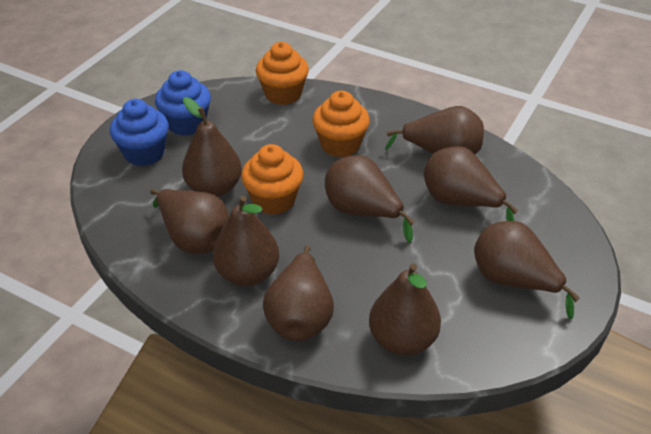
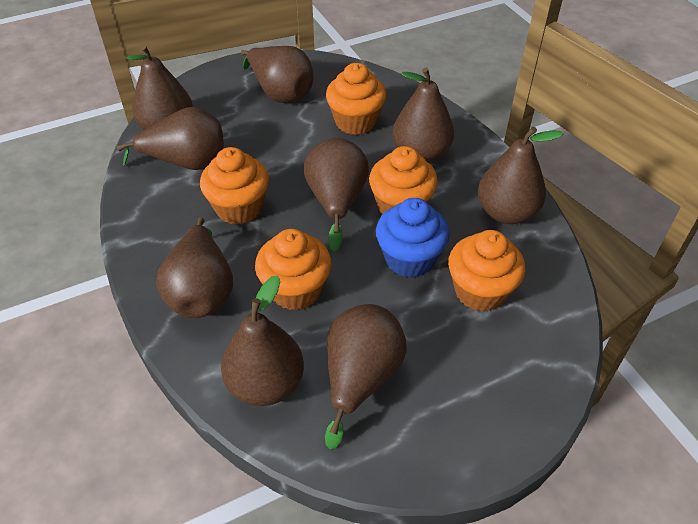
blue cupcake: [110,99,169,166] [155,70,211,136] = 2 -> [376,198,449,278] = 1
orange cupcake: [241,144,304,215] [256,42,309,105] [312,91,370,157] = 3 -> [200,147,269,225] [255,229,331,311] [326,63,386,135] [369,146,438,215] [448,230,526,312] = 5

